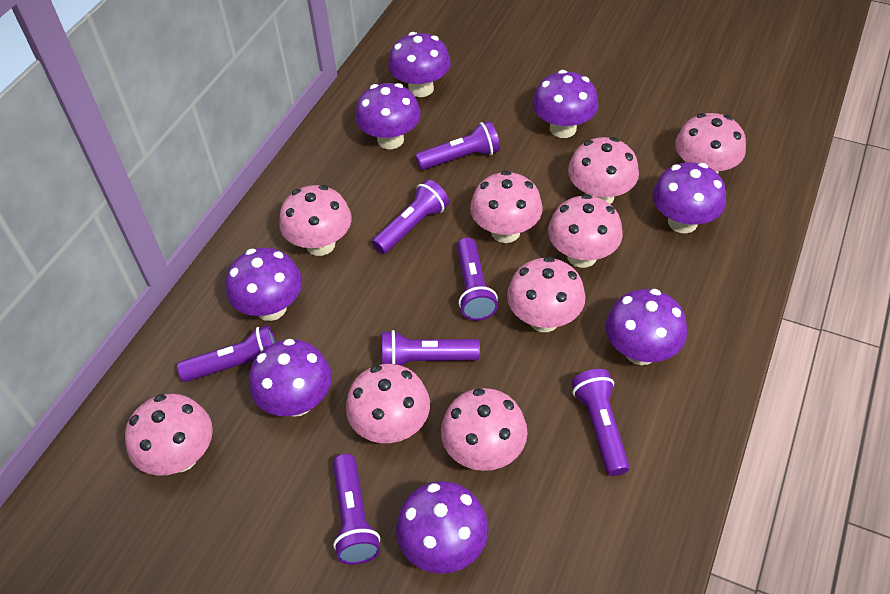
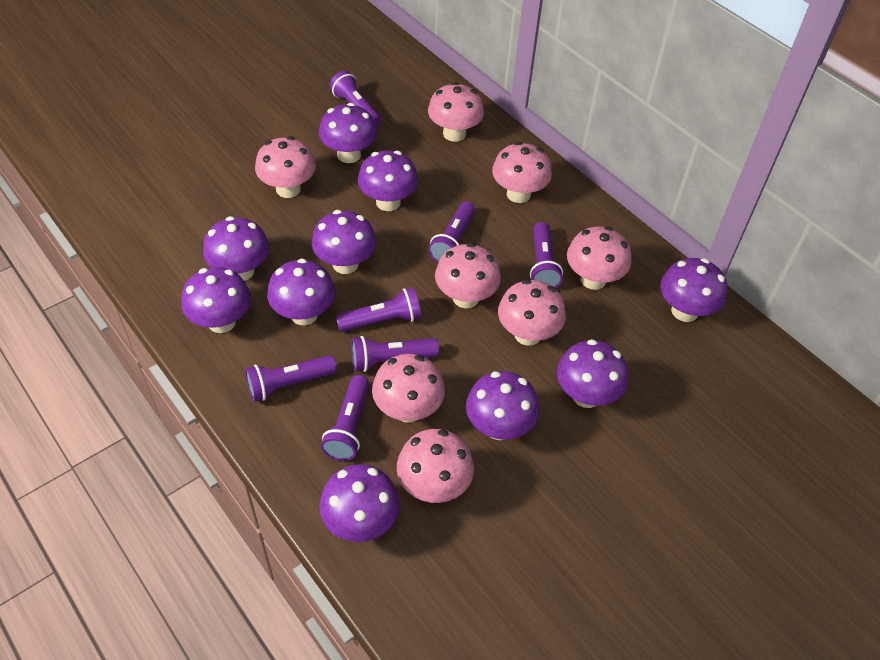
pink mushroom: [125,394,213,476] [279,185,351,256] [346,364,430,443] [441,388,528,471] [470,171,543,243] [507,256,586,332] [548,194,623,268] [568,137,639,204] [675,113,746,174] = 9 -> [255,136,316,198] [372,354,445,423] [397,429,474,503] [428,82,484,142] [435,243,501,308] [492,142,552,203] [498,279,566,346] [567,226,631,290] = 8
purple mushroom: [226,248,302,321] [249,339,332,417] [355,83,421,150] [388,32,451,97] [396,481,489,574] [532,70,599,138] [605,289,687,365] [653,162,726,233] = 8 -> [181,267,251,333] [203,216,269,281] [267,258,335,325] [312,210,377,274] [319,103,377,163] [319,464,400,542] [358,150,418,211] [466,371,539,440] [557,339,628,408] [660,258,728,322] = 10

